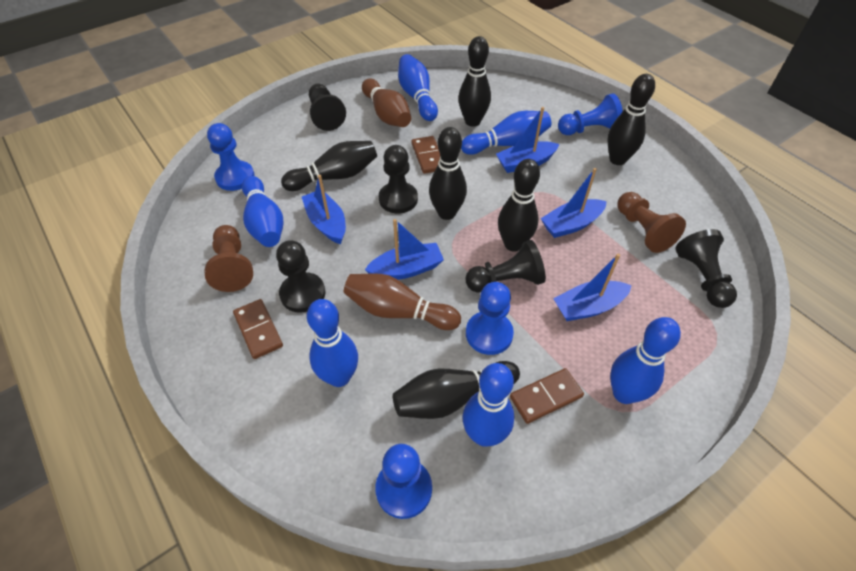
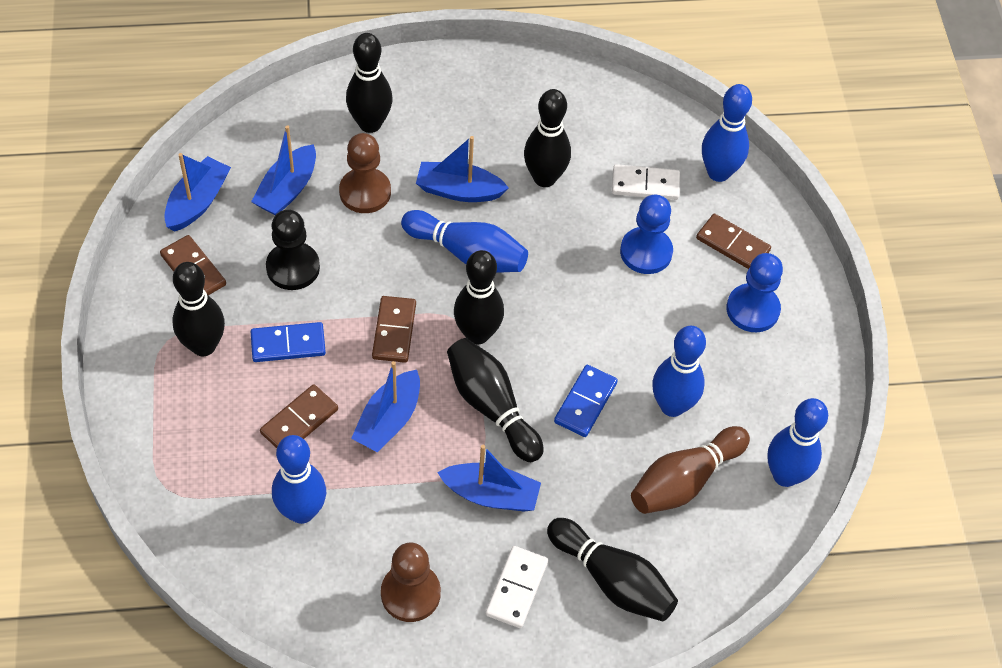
black pawn: [276,240,325,313] [309,84,346,131] [379,145,418,213] [465,240,546,292] [675,229,737,308] = 5 -> [266,210,320,290] = 1
blue bowling pin: [242,176,283,247] [307,299,358,387] [398,54,438,121] [461,111,551,155] [462,363,514,447] [610,317,681,404] = 6 -> [272,435,326,524] [401,210,528,273] [652,326,706,417] [702,84,752,182] [767,398,828,487] = 5
blue domino: none = 0 -> [251,322,326,362] [554,365,618,437] = 2
blue pawn: [207,123,255,191] [375,444,432,519] [466,282,514,355] [558,93,623,135] = 4 -> [620,195,673,274] [726,253,783,332] = 2
brown bowling pin: [344,274,461,330] [362,78,411,127] = 2 -> [631,426,750,514] = 1
brown domino: [233,299,283,359] [411,136,440,174] [510,368,584,424] = 3 -> [160,235,226,295] [260,384,338,448] [372,296,416,363] [696,214,771,269] = 4
white domino: none = 0 -> [486,546,548,628] [612,164,680,200] = 2

